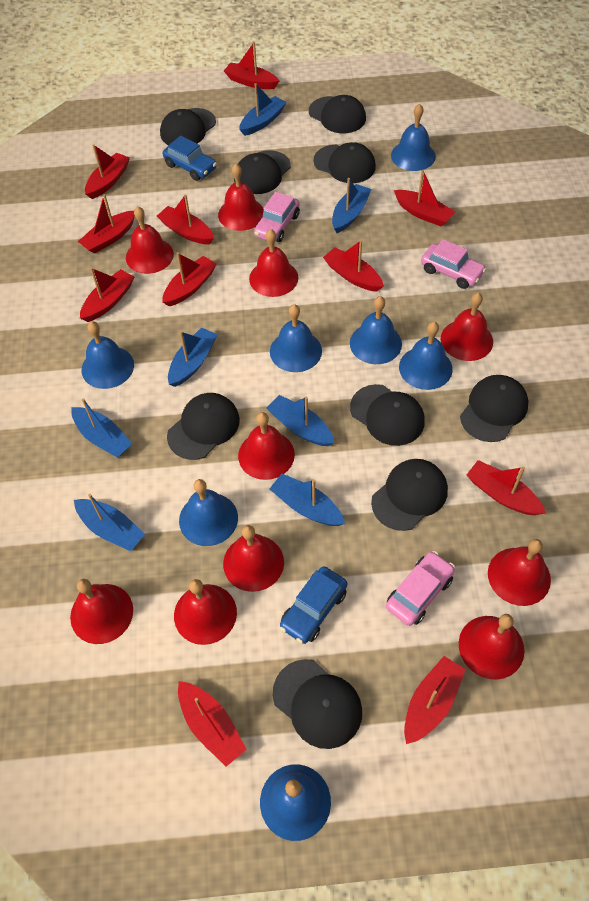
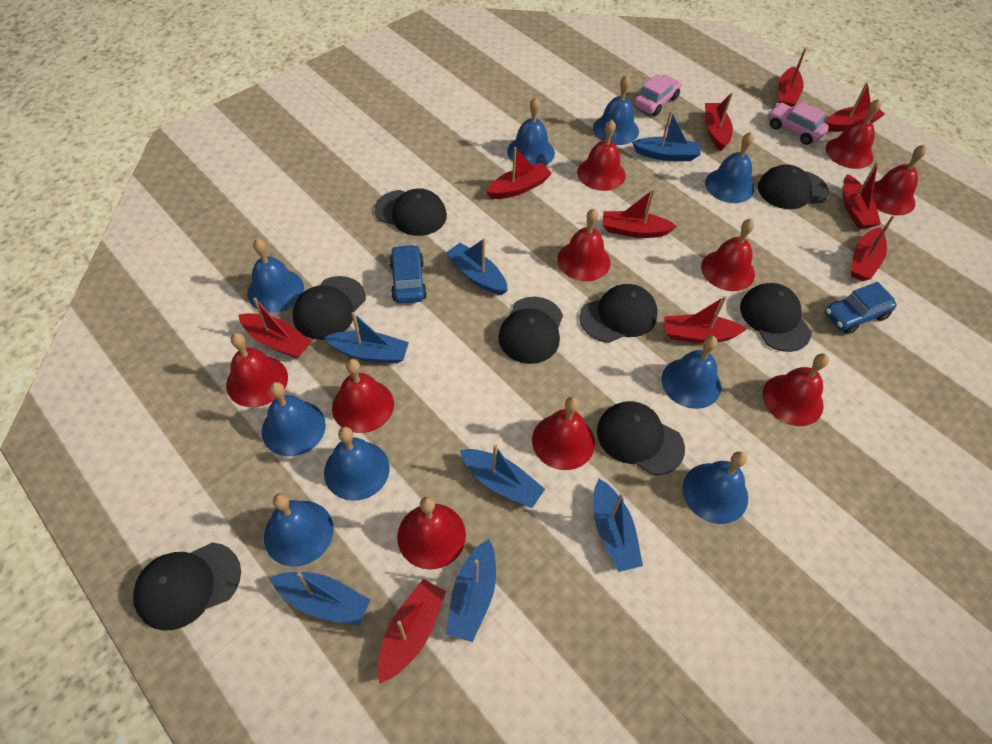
black cap: [160,108,216,145] [167,393,240,460] [234,150,291,194] [273,659,362,749] [309,95,366,133] [313,142,376,183] [350,384,425,446] [371,459,448,531] [460,375,529,442] = 9 -> [133,542,241,631] [293,276,366,340] [375,188,447,236] [498,297,563,364] [579,284,658,343] [597,401,685,475] [740,283,812,352] [758,164,829,209] = 8
blue bell: [82,321,134,389] [179,479,238,546] [260,764,331,841] [270,304,322,372] [350,296,402,364] [391,104,436,171] [399,321,453,390] = 7 -> [247,239,304,313] [262,382,326,456] [264,493,334,567] [324,427,390,501] [507,97,555,166] [593,75,639,145] [662,336,721,409] [683,451,748,524] [705,132,754,203] = 9
pink car: [254,192,300,242] [386,551,455,626] [421,239,486,289] = 3 -> [634,74,681,116] [768,102,829,145] = 2
red boat: [78,194,135,254] [80,267,134,322] [85,144,130,199] [157,194,214,244] [162,252,217,306] [178,681,247,767] [224,42,279,89] [323,240,384,292] [394,170,455,226] [404,656,466,744] [467,460,546,515] = 11 -> [239,298,312,359] [377,579,446,683] [486,147,552,199] [603,189,677,238] [664,296,747,343] [705,92,733,151] [778,48,807,107] [826,83,885,132] [843,162,881,229] [851,215,895,281] = 10

